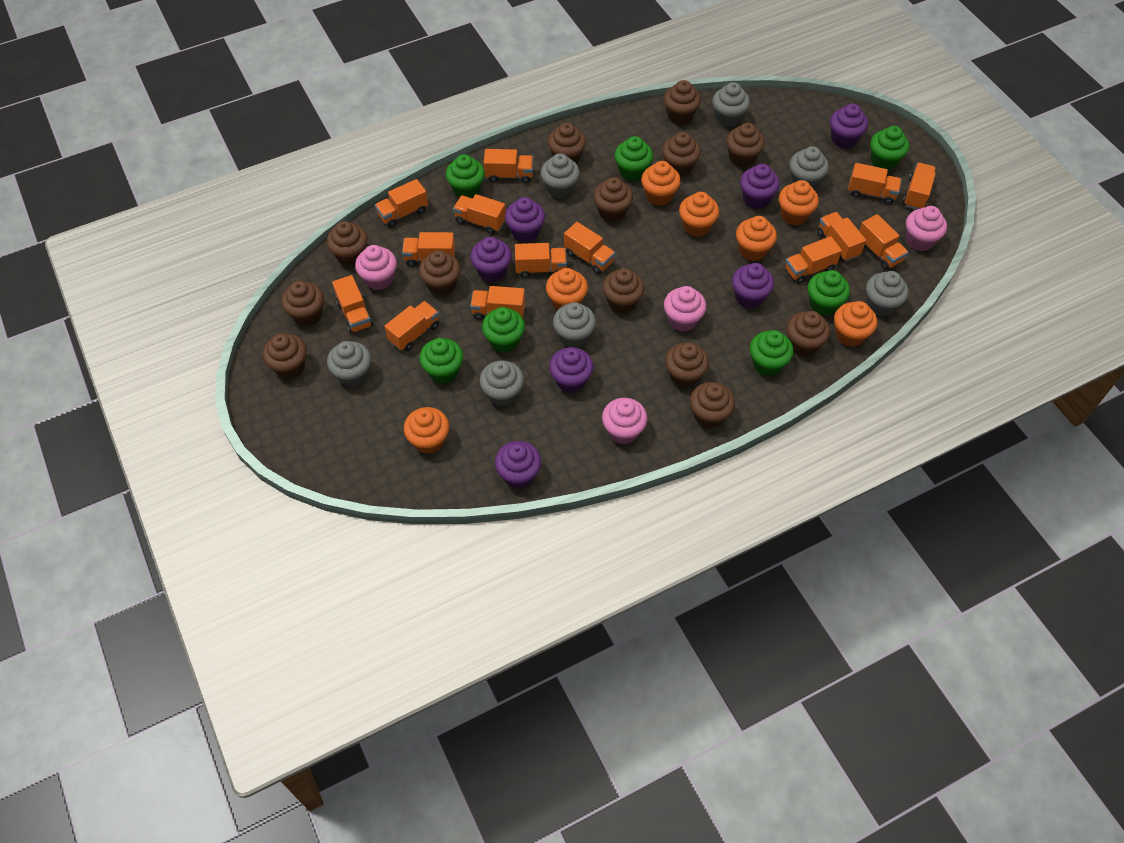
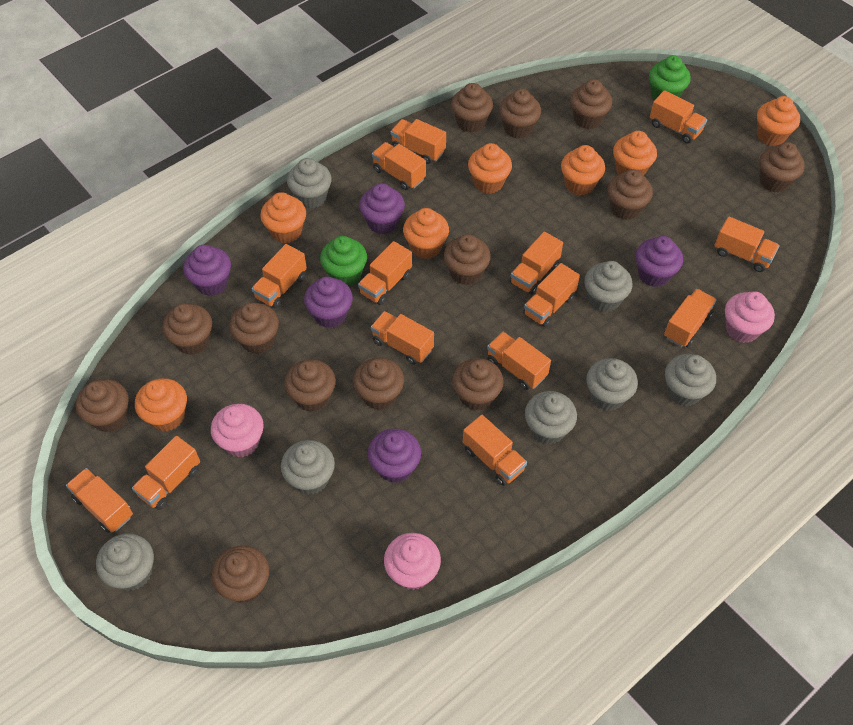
green cupcake: [419,338,463,384] [446,154,485,198] [482,307,525,353] [614,136,653,181] [750,330,794,376] [808,270,850,316] [870,126,909,171] = 7 -> [320,236,367,286] [649,55,691,100] = 2
pink cupcake: [355,245,397,290] [602,398,647,444] [664,286,706,332] [906,206,947,251] = 4 -> [211,404,264,457] [384,533,441,590] [725,291,775,343] = 3
purple cupcake: [470,237,512,282] [495,441,541,488] [505,197,545,243] [549,347,593,393] [732,263,774,308] [740,164,780,209] [830,104,868,148] = 7 -> [183,245,231,296] [304,277,353,328] [359,183,405,234] [368,428,421,483] [636,236,683,287] = 5

